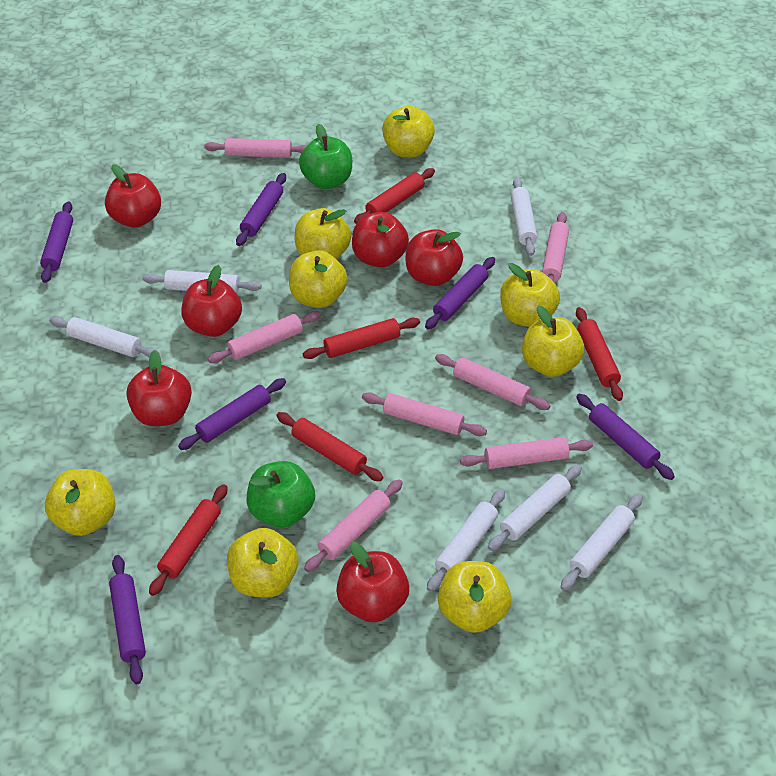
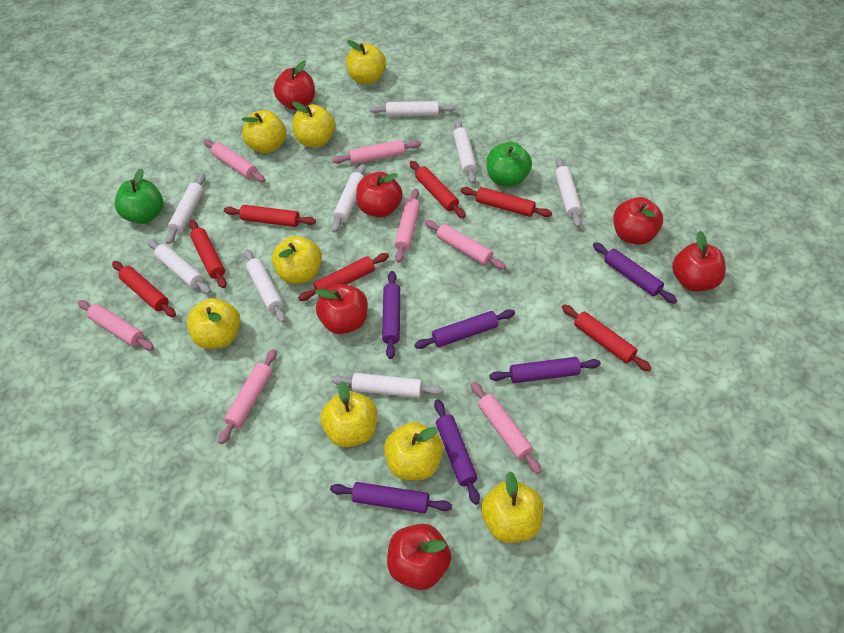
red rolling pin: [149,485,228,596] [276,412,383,481] [303,318,420,359] [354,168,435,224] [576,307,623,401] = 5 -> [112,261,176,317] [189,220,227,288] [224,205,316,227] [298,253,389,301] [410,161,466,218] [460,187,552,217] [562,304,652,371] = 7
white rolling pin: [49,316,159,357] [142,270,261,294] [427,489,505,592] [488,465,582,551] [511,178,537,256] [560,494,643,591] = 6 -> [148,239,211,294] [166,174,205,244] [244,249,286,323] [331,373,443,398] [332,164,366,233] [370,101,456,117] [453,120,477,184] [555,157,582,228] = 8

